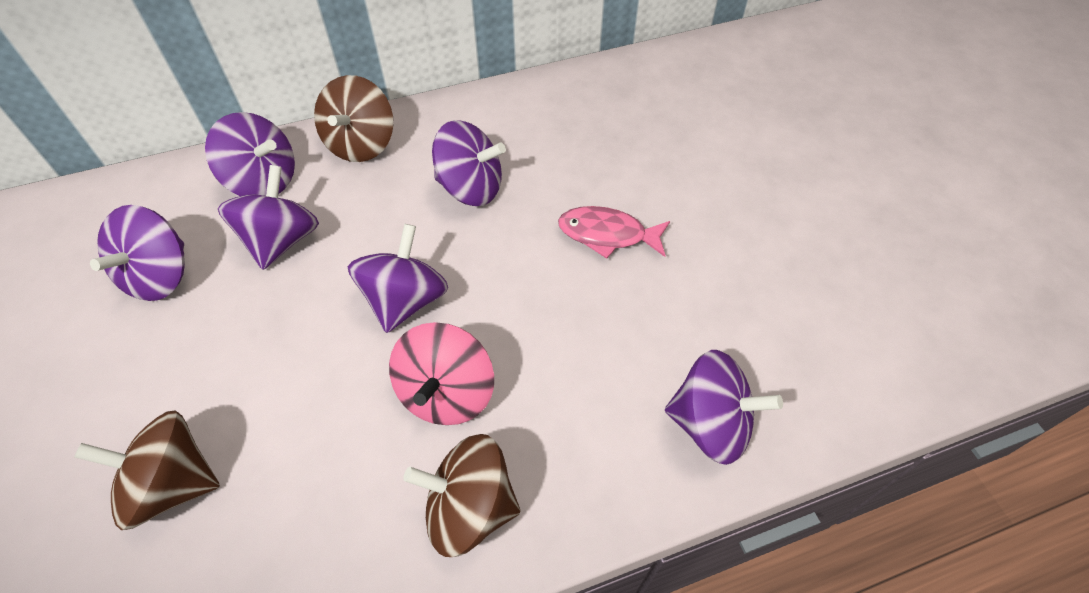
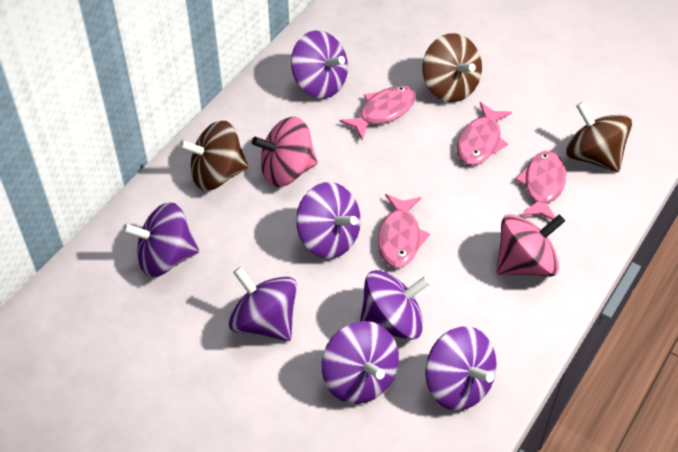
pink fish: [558,206,670,259] = 1 -> [339,86,416,140] [378,194,430,268] [457,102,512,165] [515,151,566,220] = 4
pink spinning top: [389,322,494,425] = 1 -> [252,117,318,187] [496,214,565,277] = 2
purple spinning top: [90,205,185,301] [205,112,295,196] [218,165,319,270] [348,224,448,333] [432,120,506,206] [665,350,783,465] = 6 -> [122,202,199,277] [229,267,297,341] [291,30,348,99] [296,182,361,259] [322,321,399,404] [360,270,431,340] [425,326,497,411] = 7

